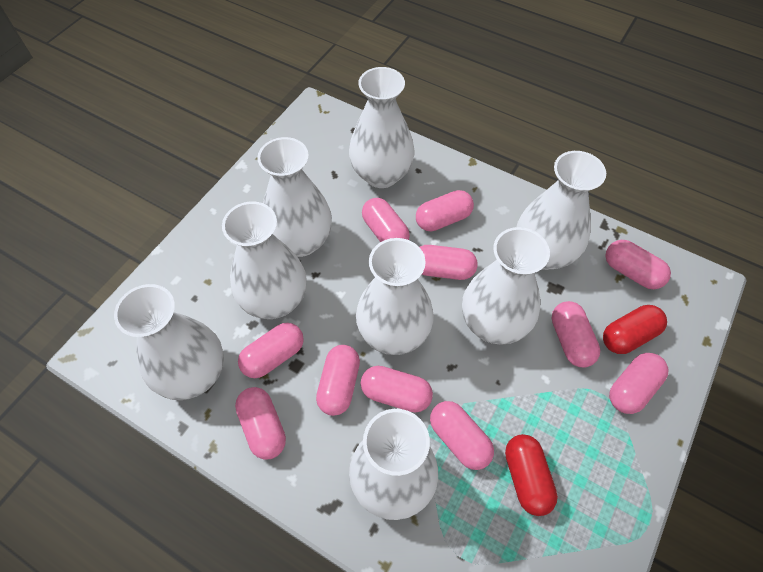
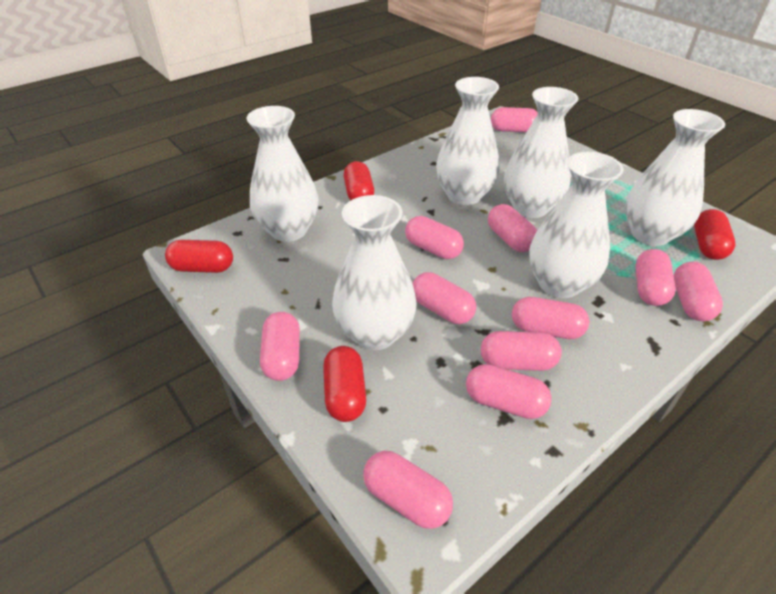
red capsule: [505,434,558,516] [603,305,667,354] = 2 -> [165,240,233,273] [323,346,366,422] [344,161,374,200] [694,209,735,260] = 4
white vase: [114,284,224,400] [222,202,307,319] [257,137,332,257] [349,67,414,188] [349,409,438,520] [356,238,434,355] [462,227,550,344] [517,151,606,270] = 8 -> [247,106,319,242] [332,195,417,350] [436,77,499,205] [504,87,579,218] [529,152,624,298] [625,109,725,246] = 6

